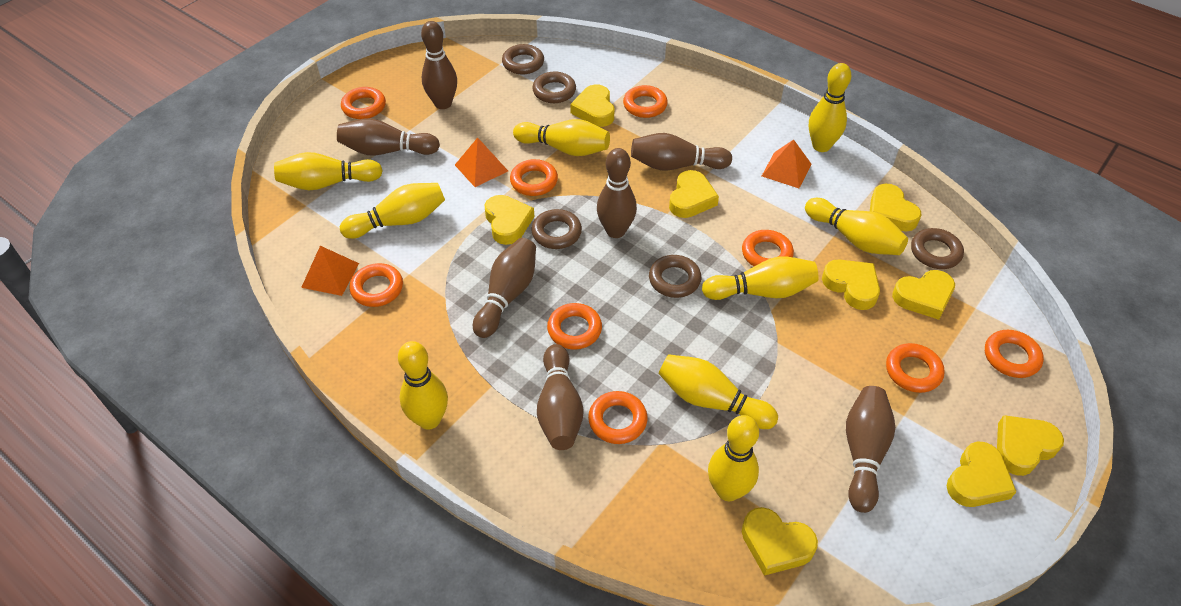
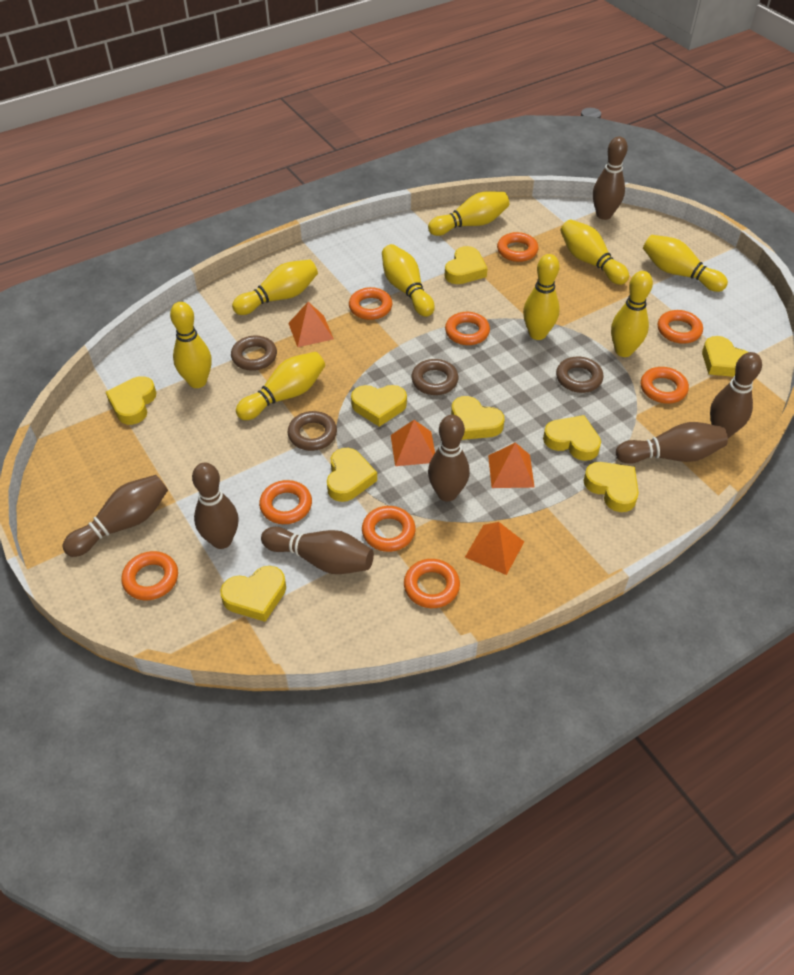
brown ring: [502,44,544,75] [531,209,582,249] [532,72,576,103] [649,255,701,298] [911,228,964,269] = 5 -> [231,335,277,371] [288,411,337,451] [411,359,458,395] [556,357,603,393] = 4
orange pyramid: [301,246,359,296] [455,137,508,187] [762,139,811,188] = 3 -> [288,302,334,347] [391,420,435,466] [465,522,524,575] [488,442,535,488] = 4

